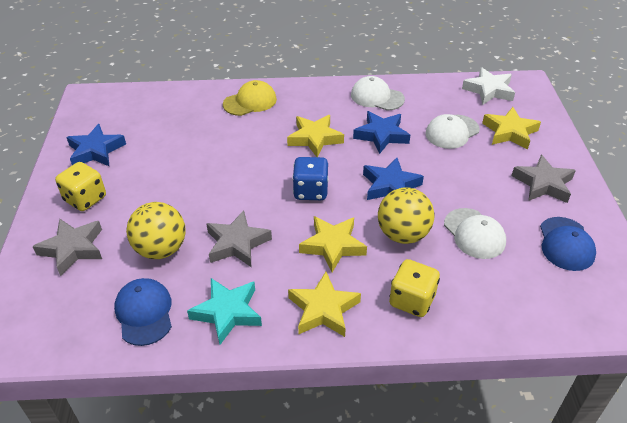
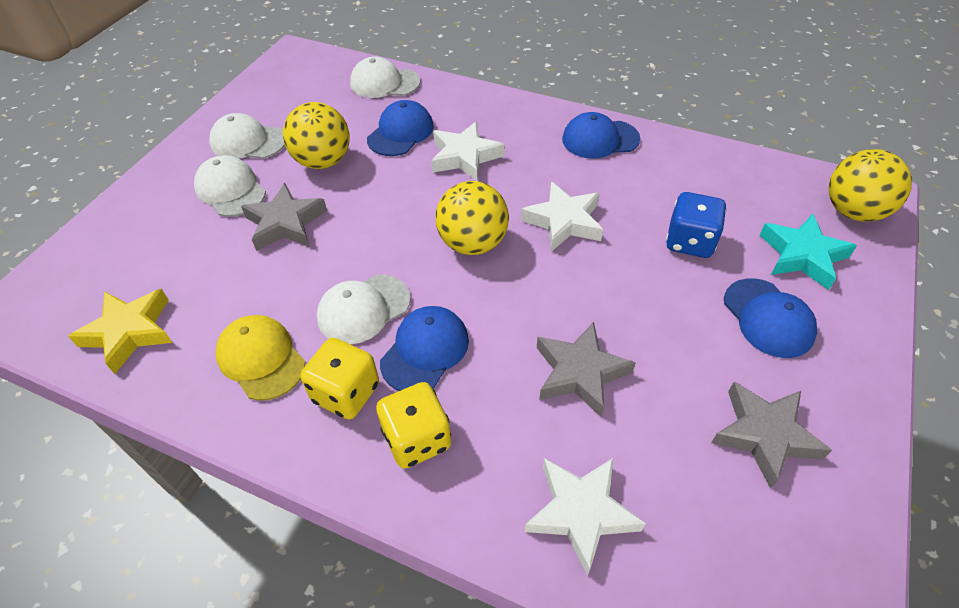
blue cap: [114,278,172,346] [540,217,596,271] = 2 -> [367,100,434,156] [380,306,469,391] [562,112,640,159] [724,278,817,358] = 4
blue star: [66,124,126,166] [353,111,410,154] [363,158,424,200] = 3 -> none = 0
white cap: [351,76,405,111] [425,114,480,149] [444,208,506,259] = 3 -> [194,155,266,217] [209,113,285,159] [317,274,411,344] [350,57,420,98] = 4
white star: [462,67,515,105] = 1 -> [431,121,505,181] [521,182,603,252] [525,458,646,576] = 3
yellow ball: [126,202,186,259] [378,187,434,244] = 2 -> [283,102,349,169] [435,181,509,255] [829,149,912,222] = 3
yellow star: [287,115,344,157] [288,272,361,337] [299,216,367,272] [482,107,541,150] = 4 -> [68,289,173,374] = 1

